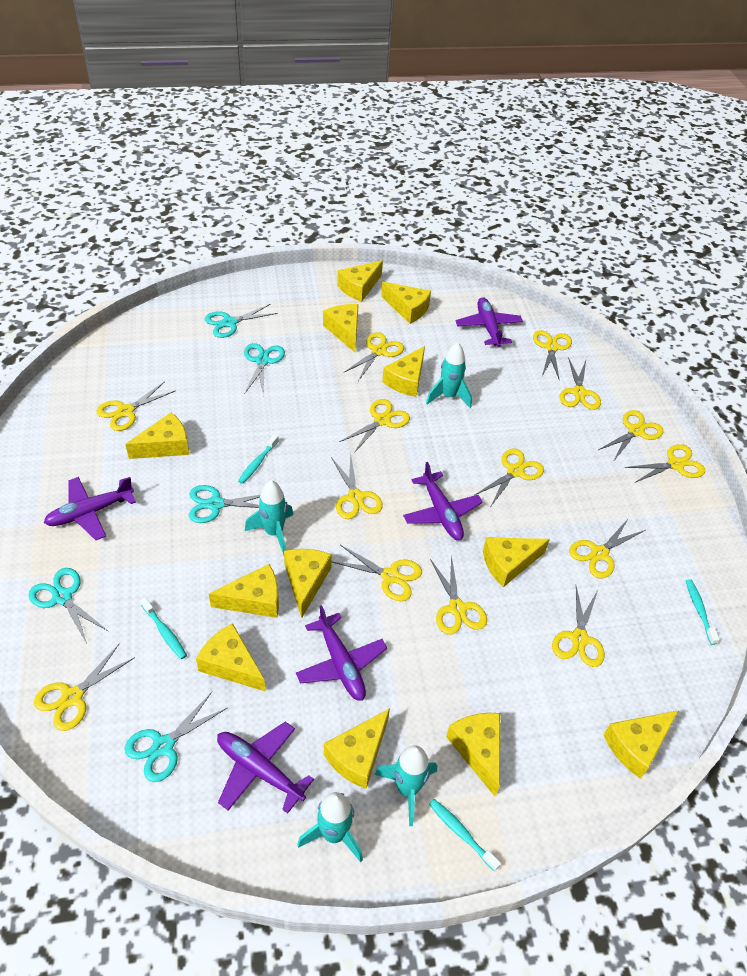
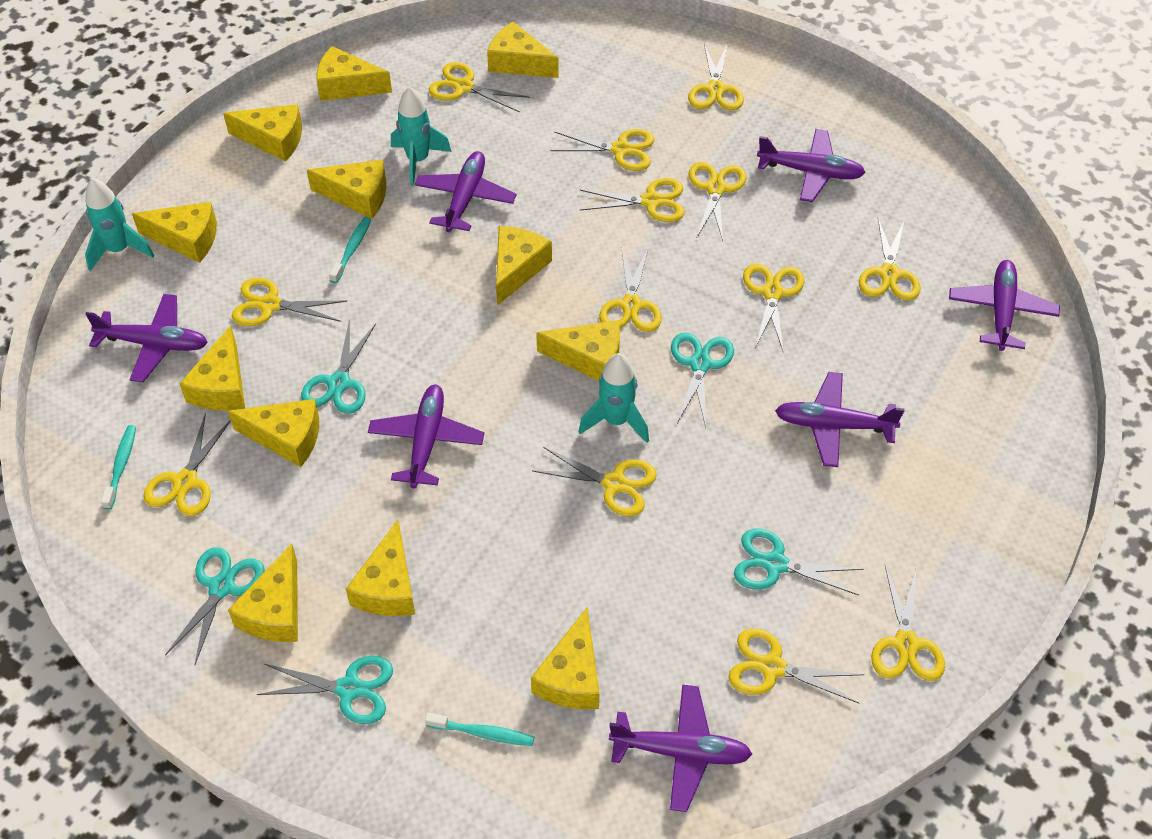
purple plane: [44,477,136,540] [217,722,314,814] [296,605,387,701] [403,462,483,540] [456,297,523,347] = 5 -> [85,294,208,382] [368,385,484,489] [415,151,517,232] [609,685,752,812] [757,129,866,202] [775,372,905,467] [949,260,1060,351] = 7
turquoise rocket: [245,480,293,555] [297,792,363,863] [374,745,437,826] [426,342,472,408] = 4 -> [85,178,154,271] [391,87,452,186] [578,353,649,443] = 3
turquoise toothbrush: [140,598,187,659] [238,434,279,484] [429,799,501,871] [686,579,720,645] = 4 -> [101,425,136,510] [329,217,371,283] [425,713,534,746] = 3
yellow scissors: [34,644,135,731] [97,381,175,431] [331,453,383,519] [331,545,422,601] [340,399,410,453] [343,332,404,381] [430,555,487,635] [475,448,544,506] [533,330,572,381] [552,586,605,667] [560,357,601,410] [569,518,645,578] [598,410,663,462] [625,444,705,483] = 14 -> [143,413,231,516] [232,278,347,327] [429,62,530,112] [533,447,657,517] [550,129,655,171] [580,178,685,222] [599,247,662,332] [688,43,744,110] [689,162,747,241] [728,628,865,703] [743,263,804,350] [859,218,920,301] [871,566,945,681] = 13

